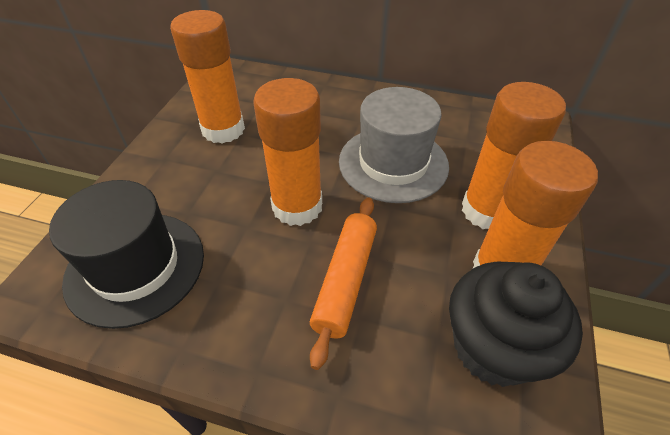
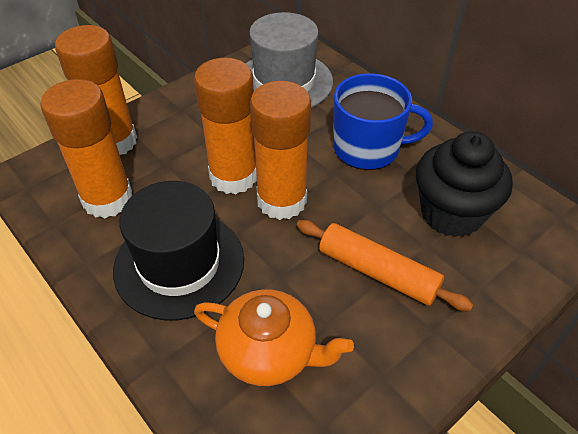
blue mug: none = 0 -> [333,73,433,170] = 1
orange teapot: none = 0 -> [194,289,354,386] = 1

